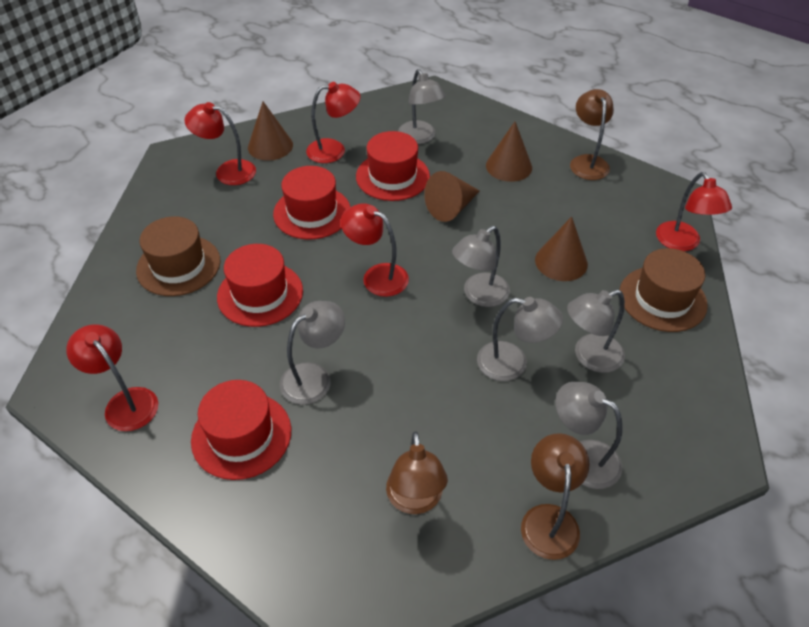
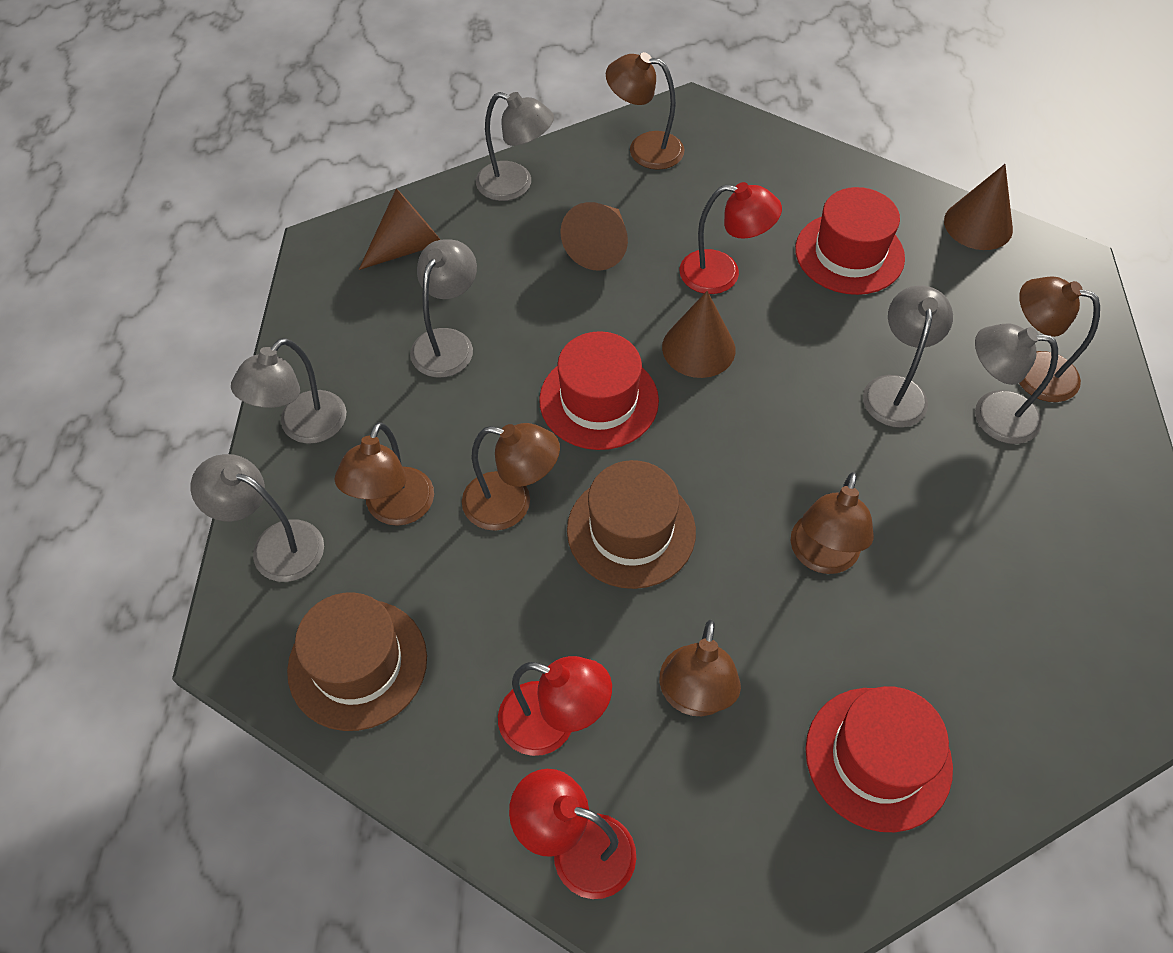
brown lamp: [386,431,448,514] [521,433,590,560] [570,89,614,180] = 3 -> [335,422,434,526] [462,423,560,531] [606,52,684,170] [660,620,741,716] [791,472,874,574] [1019,277,1100,402] = 6
red hat: [191,380,291,480] [217,244,303,327] [273,166,350,240] [356,131,430,201] = 4 -> [539,331,659,450] [795,187,905,295] [806,686,953,832] = 3
red lamp: [66,324,158,431] [185,102,256,185] [306,82,361,163] [341,203,409,297] [656,172,732,251] = 5 -> [498,656,612,756] [509,769,636,899] [680,182,782,294] = 3

